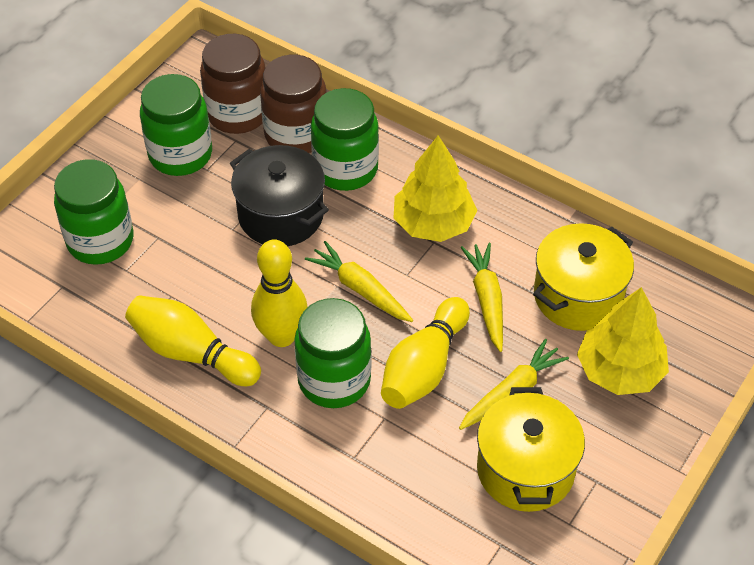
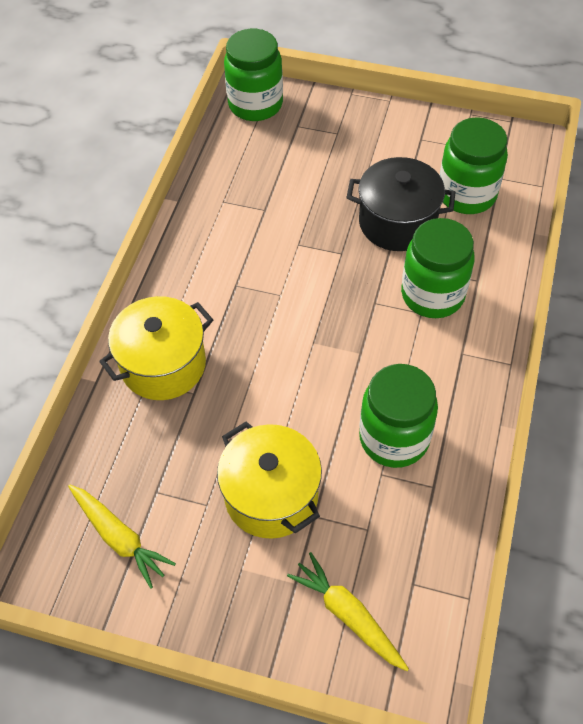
brown jar: [200,34,266,134] [260,55,327,153] = 2 -> none = 0
yellow bowling pin: [125,295,261,386] [251,239,308,347] [381,297,470,409] = 3 -> none = 0
yellow carrot: [305,241,413,322] [459,339,569,430] [461,243,503,352] = 3 -> [68,485,176,589] [287,552,409,671] = 2
yellow tree: [393,135,477,242] [577,287,669,395] = 2 -> none = 0

